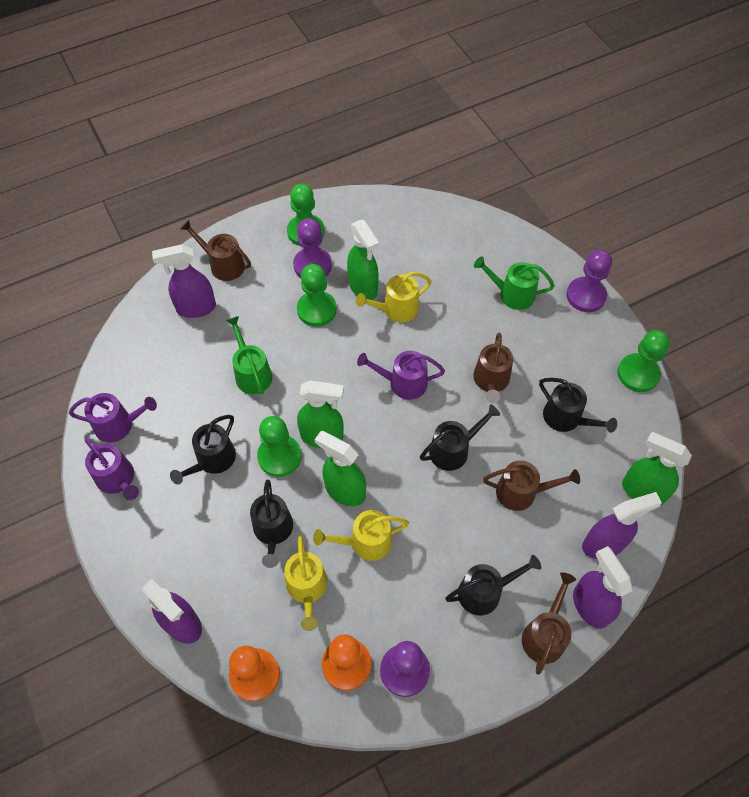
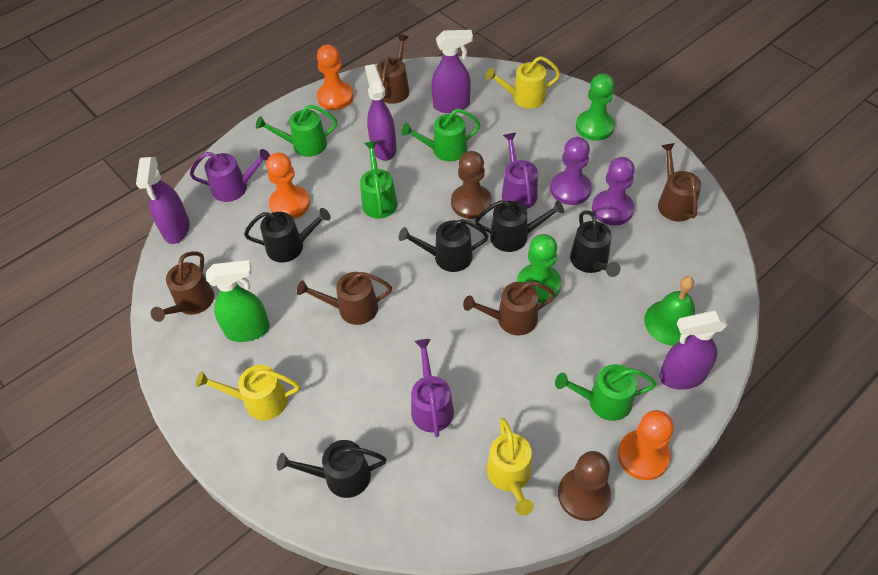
brown pawn: none = 0 -> [451,151,492,219] [558,451,611,521] = 2
brown watering can: [180,220,251,281] [473,332,513,403] [483,460,580,511] [522,572,576,674] = 4 -> [151,251,214,322] [297,272,392,325] [377,34,409,104] [463,281,555,335] [658,143,701,222] = 5
green bell: none = 0 -> [644,276,695,346] = 1
green pawn: [257,416,301,477] [287,184,325,246] [297,264,337,327] [617,330,670,392] = 4 -> [517,234,561,303] [576,73,615,141] = 2
green spray bottle: [297,380,344,448] [315,431,366,506] [347,220,379,300] [622,432,692,506] = 4 -> [206,260,270,342] = 1
green watering can: [226,316,272,394] [474,257,555,310] = 2 -> [256,105,337,157] [360,141,398,219] [401,108,480,162] [555,364,656,421] = 4
orange pawn: [229,645,280,701] [322,635,371,691] = 2 -> [266,153,310,219] [317,45,354,110] [618,410,674,480] = 3
purple pawn: [293,218,332,278] [380,641,430,697] [566,250,612,312] = 3 -> [551,137,592,205] [592,157,635,225] = 2

